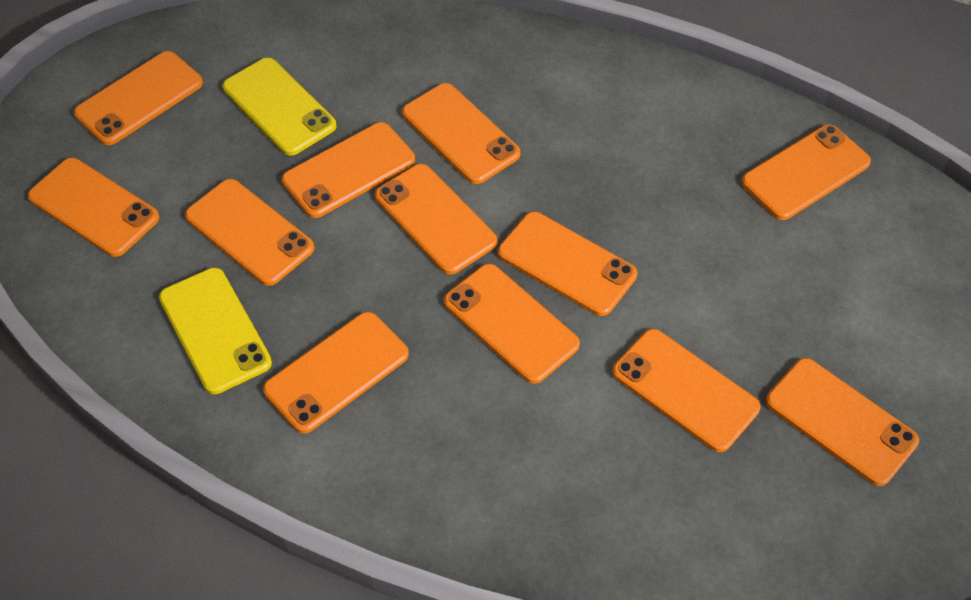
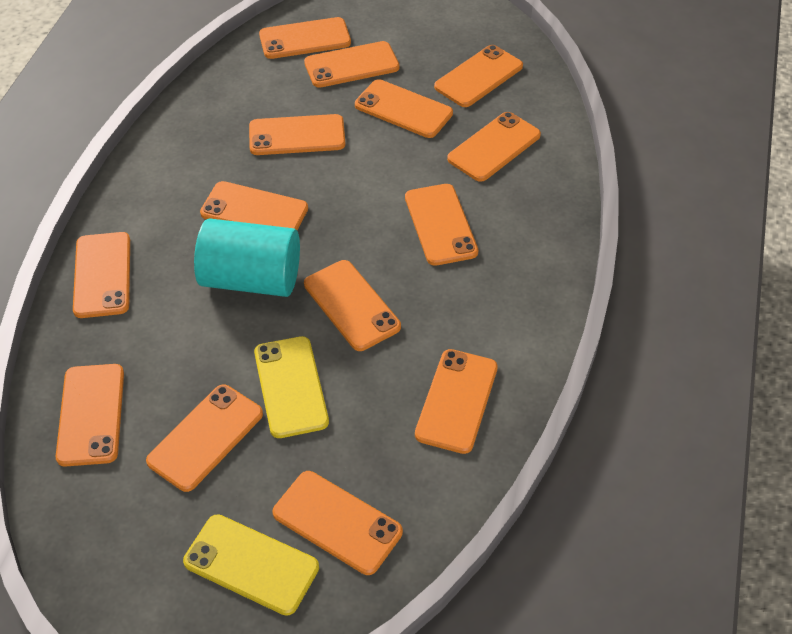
orange phone: [28,158,159,257] [74,51,203,145] [185,179,314,286] [263,312,409,434] [282,122,415,218] [375,164,497,275] [402,83,520,184] [444,264,580,384] [498,212,637,316] [612,329,760,452] [741,124,871,220] [766,358,919,486] = 12 -> [56,364,124,467] [73,232,130,318] [146,384,263,492] [200,181,308,230] [249,114,345,155] [259,17,351,59] [272,471,403,575] [304,41,399,88] [304,260,401,351] [355,79,453,138] [405,184,478,266] [415,349,498,454] [434,45,523,107] [447,112,541,182] = 14
turquoise cylinder: none = 0 -> [194,218,300,297] = 1

